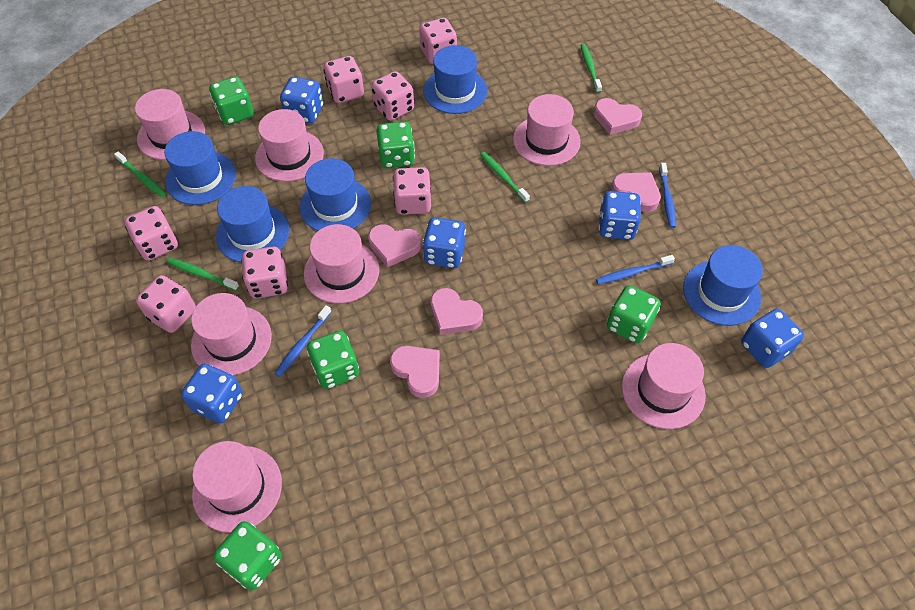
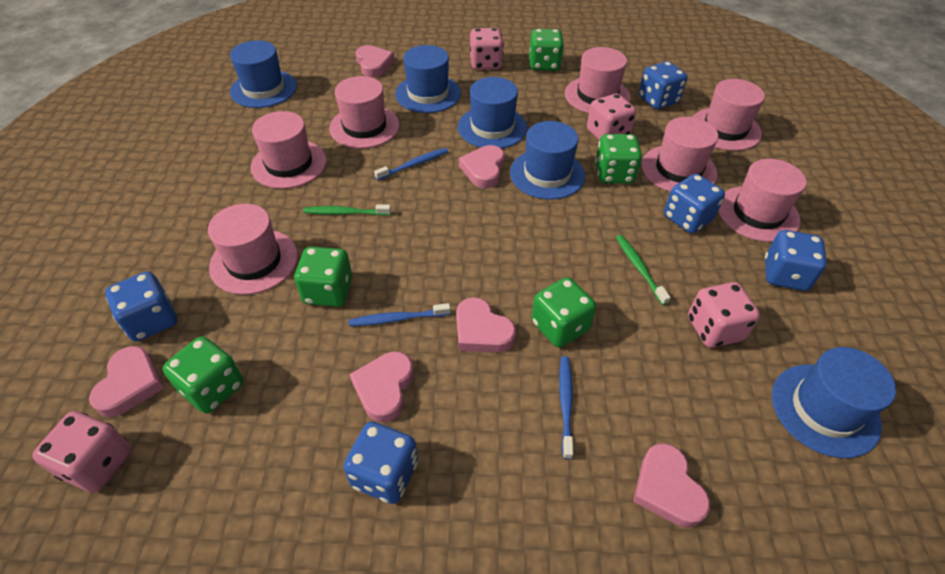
green toothbrush: [114,151,166,197] [167,258,239,291] [480,152,530,203] [580,44,602,93] = 4 -> [303,204,391,216] [616,235,671,305] = 2
pink dice: [124,206,178,261] [136,275,196,333] [241,247,288,298] [323,56,364,103] [371,71,414,121] [393,167,431,215] [419,18,457,64] = 7 -> [32,411,132,493] [470,28,504,70] [587,94,636,141] [688,282,760,348] = 4
pink heart: [368,224,421,267] [390,346,440,398] [431,288,483,335] [594,98,642,135] [611,172,661,212] = 5 -> [89,346,164,417] [350,352,414,422] [356,45,395,77] [456,297,516,353] [459,145,505,188] [633,443,710,528] = 6

